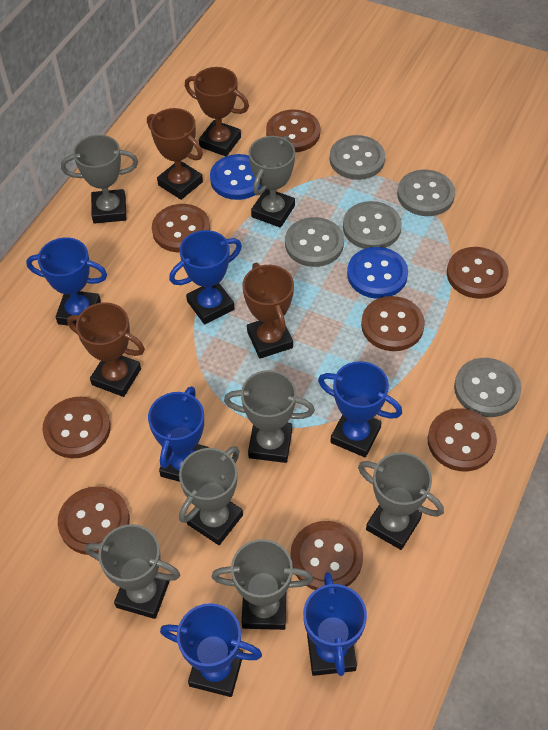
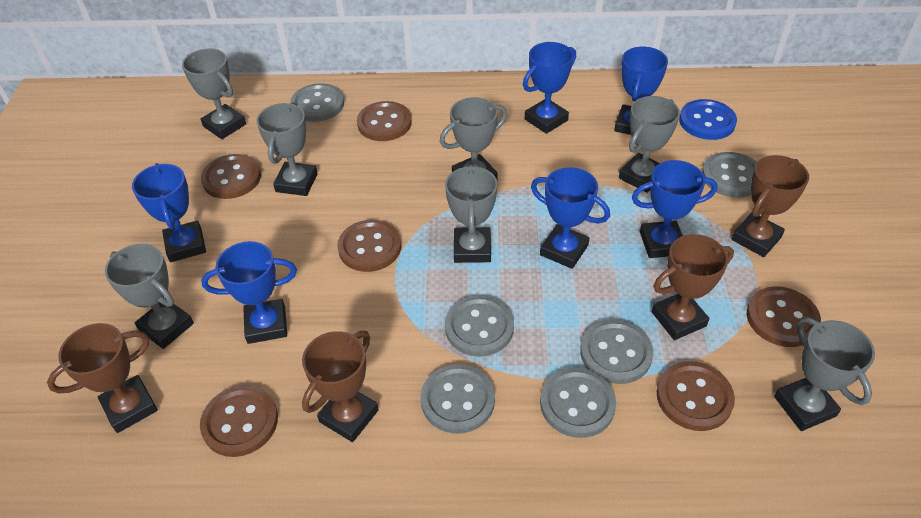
blue button: [210,154,262,200] [347,247,408,299] = 2 -> [679,99,737,140] = 1
brown button: [42,397,111,458] [58,486,130,555] [152,204,210,252] [266,109,320,152] [290,521,363,590] [361,296,425,351] [428,408,497,472] [447,247,509,299] = 8 -> [200,385,278,457] [201,154,261,199] [337,220,401,272] [357,101,412,141] [657,361,735,431] [747,286,821,347] = 6
grey button: [285,217,344,267] [330,135,385,180] [343,201,402,249] [397,170,455,216] [454,358,522,417] = 5 -> [290,83,344,122] [421,364,495,434] [445,295,514,357] [540,368,616,438] [580,320,653,384] [702,152,757,198] = 6

